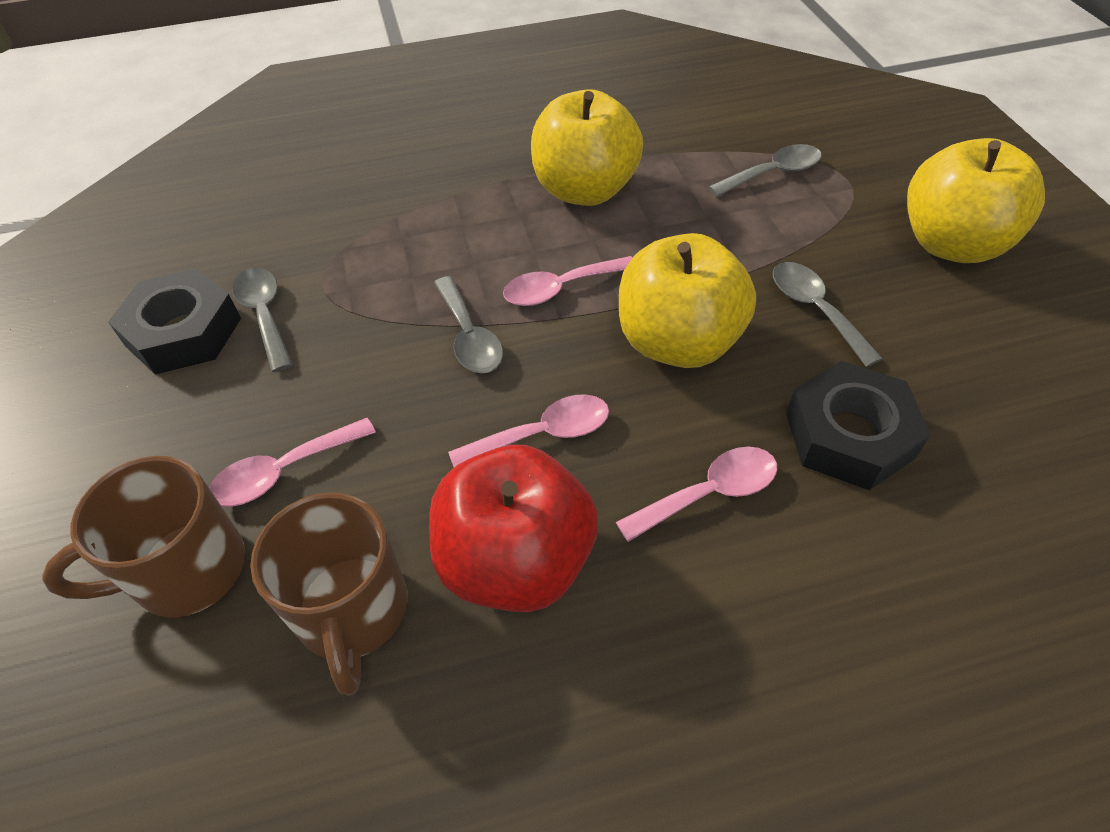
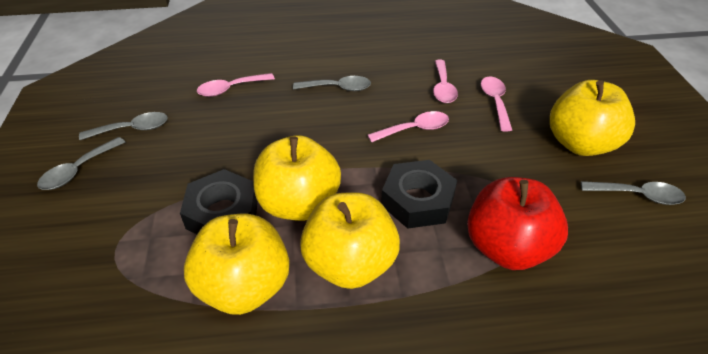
brown mug: [42,456,245,618] [250,493,407,696] = 2 -> none = 0
yellow apple: [531,90,643,206] [619,233,756,368] [907,138,1045,263] = 3 -> [184,214,290,315] [253,136,341,221] [300,192,400,289] [550,80,635,156] = 4

